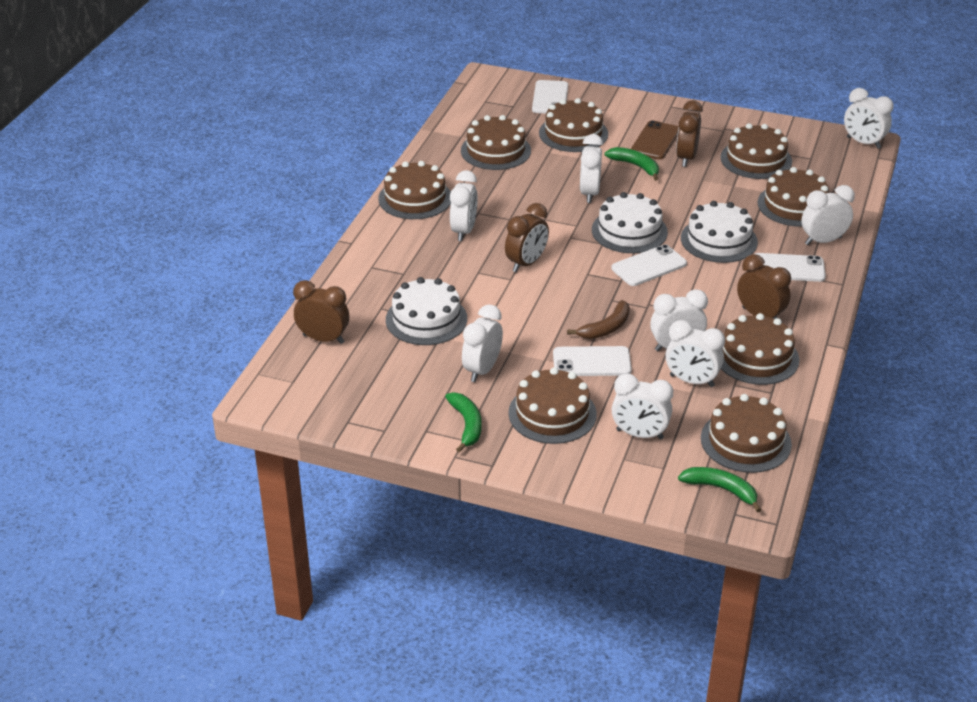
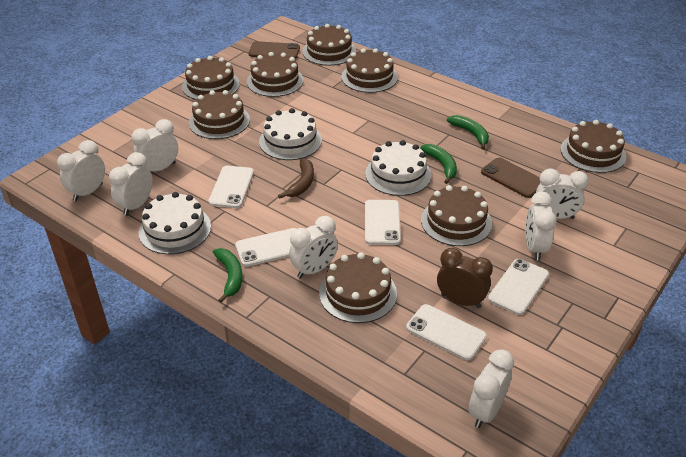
brown clock: [293,280,349,344] [505,203,549,272] [676,100,703,167] [737,254,791,319] = 4 -> [437,248,493,308] = 1
brown phone: [631,120,679,159] = 1 -> [249,41,300,59] [481,157,540,198] = 2
white clock: [450,170,478,241] [462,305,503,382] [580,134,603,203] [612,373,673,440] [650,289,708,351] [666,320,725,387] [802,185,855,245] [844,88,893,149] = 8 -> [57,140,105,201] [109,152,153,216] [132,119,178,171] [289,216,338,278] [469,349,514,428] [526,192,557,261] [536,169,589,219] = 7
white phone: [532,80,568,114] [553,346,632,376] [611,244,687,286] [755,253,826,282] = 4 -> [208,166,254,208] [235,228,297,267] [365,200,401,245] [406,304,487,360] [488,259,549,315] = 5

